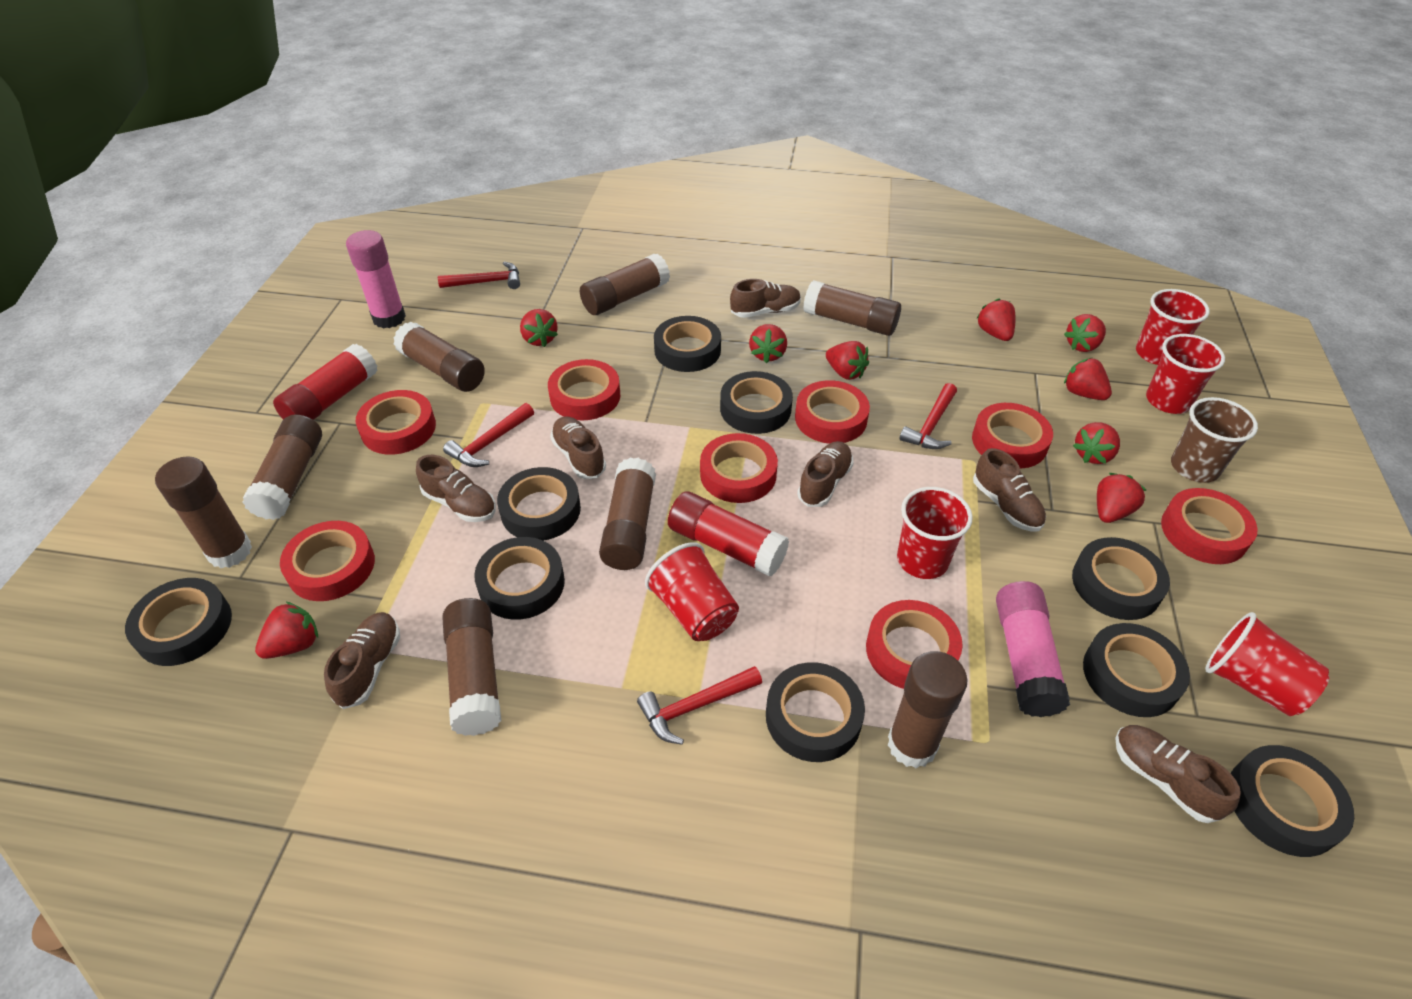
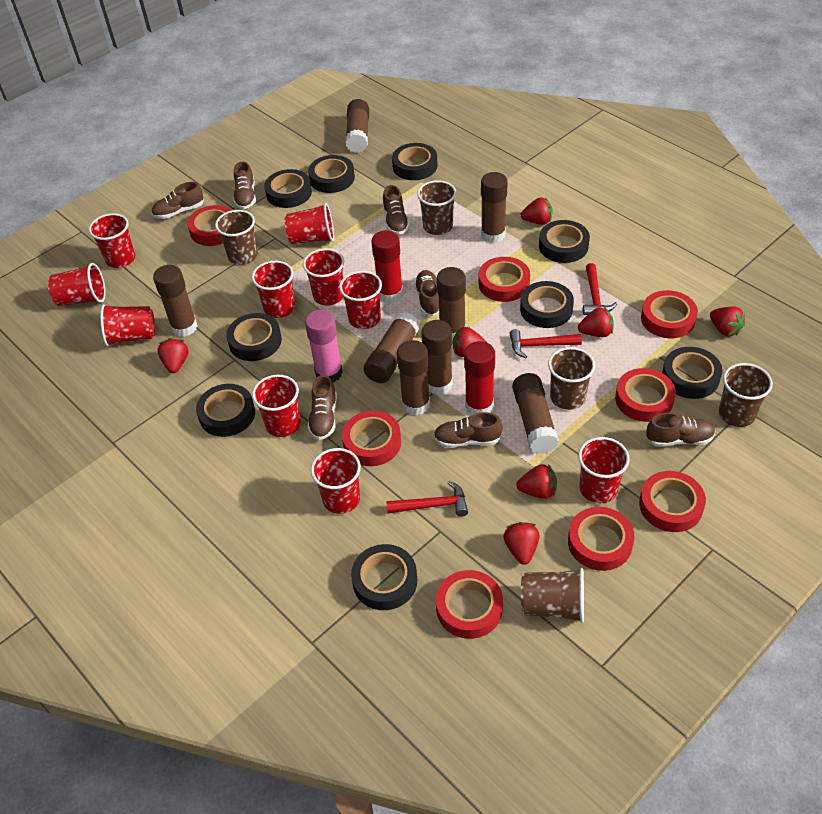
brown cup: [1171,397,1258,483] = 1 -> [215,210,258,265] [417,180,456,235] [521,568,584,623] [548,347,595,410] [719,363,773,427] = 5
pink glue stick: [346,230,406,328] [996,581,1070,717] = 2 -> [305,310,343,382] = 1
red cup: [645,542,739,641] [897,487,973,579] [1136,289,1210,365] [1146,334,1225,414] [1205,612,1329,716] = 5 -> [48,263,106,306] [89,213,135,268] [100,304,155,346] [252,261,295,318] [252,375,300,437] [284,203,334,244] [303,248,344,306] [311,448,361,514] [339,271,382,329] [578,437,630,503] = 10
red hammer: [438,262,520,289] [443,403,534,467] [637,666,762,745] [899,383,957,449] = 4 -> [386,481,468,517] [509,329,582,358] [583,263,617,315] = 3
red strawberry: [255,601,318,659] [520,309,558,347] [749,324,787,363] [826,341,869,380] [976,298,1016,341] [1064,314,1106,352] [1064,358,1112,400] [1073,422,1120,464] [1097,473,1146,523] = 9 -> [157,338,188,373] [453,326,487,357] [503,522,540,565] [516,464,557,499] [521,197,553,225] [578,307,614,337] [710,306,745,336] = 7

